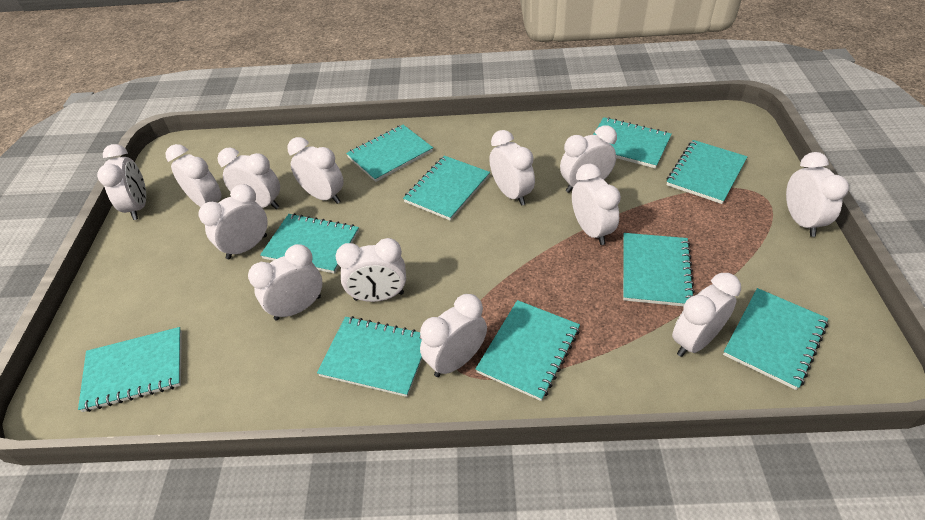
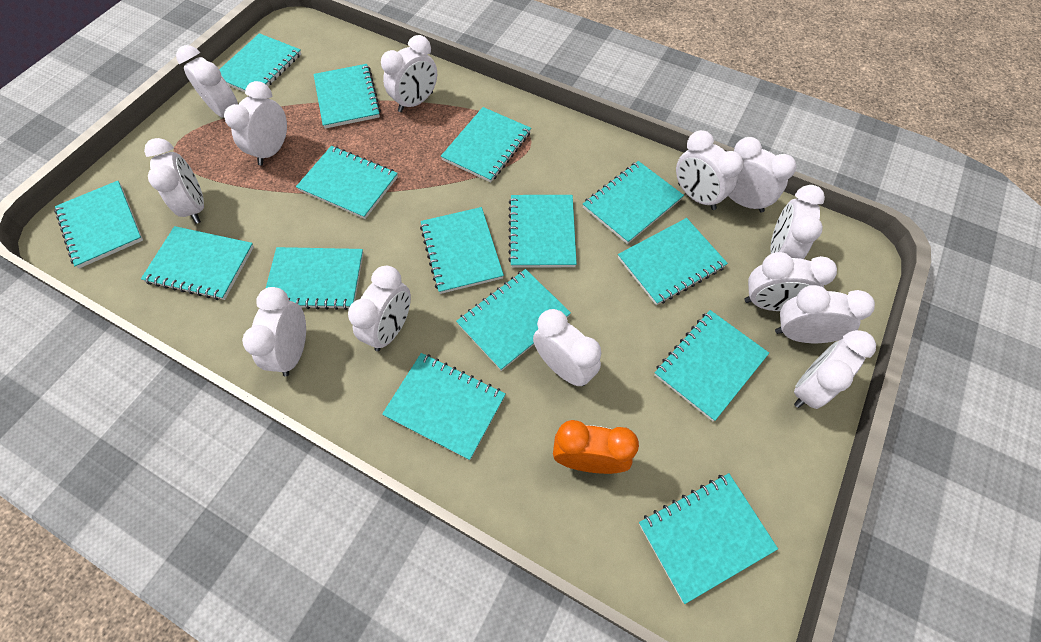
orange clock: none = 0 -> [553,420,639,474] = 1
turquoise notebook: [78,327,182,412] [260,213,359,274] [317,316,422,397] [346,125,433,182] [403,156,490,221] [476,300,580,401] [593,117,672,169] [623,233,695,306] [666,140,748,204] [723,288,828,390] = 10 -> [54,181,143,268] [141,226,254,300] [219,33,301,92] [266,247,363,310] [296,146,398,219] [313,64,381,129] [382,353,506,460] [420,207,504,294] [441,107,531,183] [456,269,571,371] [508,195,577,268] [583,161,684,244] [618,218,728,305] [639,473,778,604] [654,310,769,421] = 15

